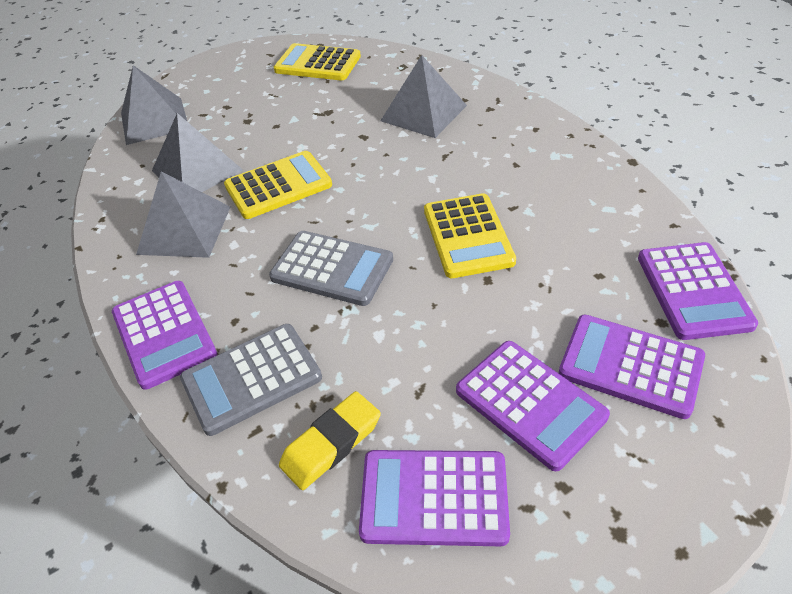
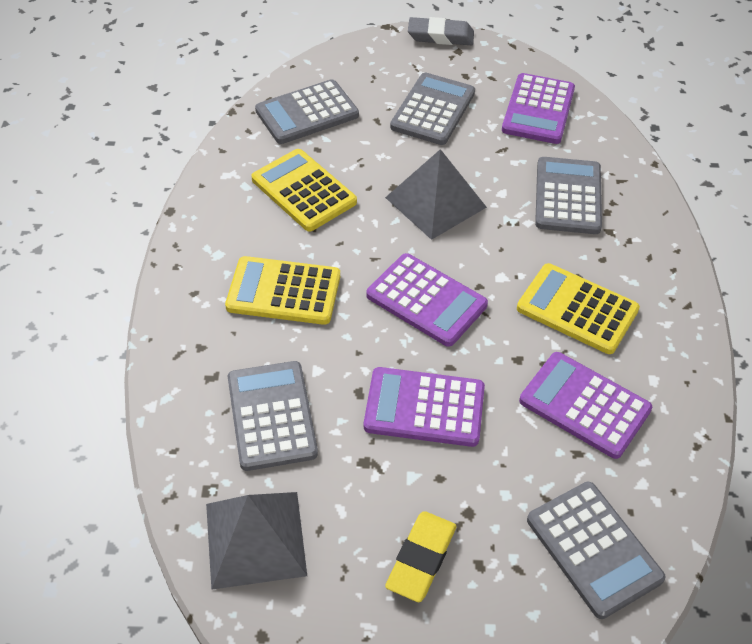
grey calculator: [180,324,322,436] [269,231,393,306] = 2 -> [228,361,318,471] [255,79,359,144] [390,73,475,145] [527,482,666,619] [535,157,602,234] = 5
grey eraser: none = 0 -> [408,17,474,45] = 1
grey pyramid: [121,65,187,145] [136,172,230,258] [152,113,244,192] [380,55,467,138] = 4 -> [206,492,307,590] [385,149,487,240] = 2
purple calculator: [112,281,217,390] [359,450,510,546] [456,341,610,471] [559,315,705,419] [638,242,758,340] = 5 -> [364,367,485,447] [366,253,488,347] [502,73,575,144] [519,352,652,459] = 4

